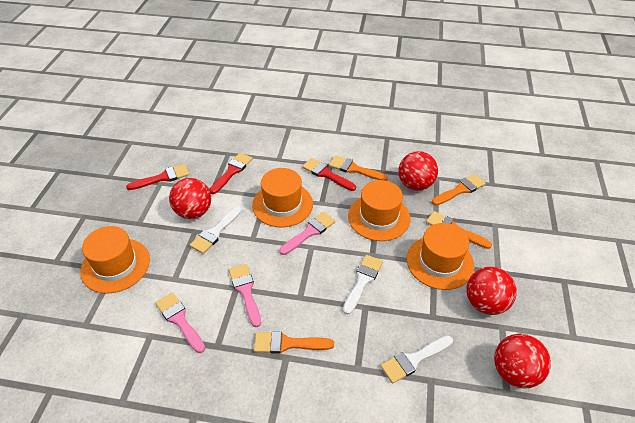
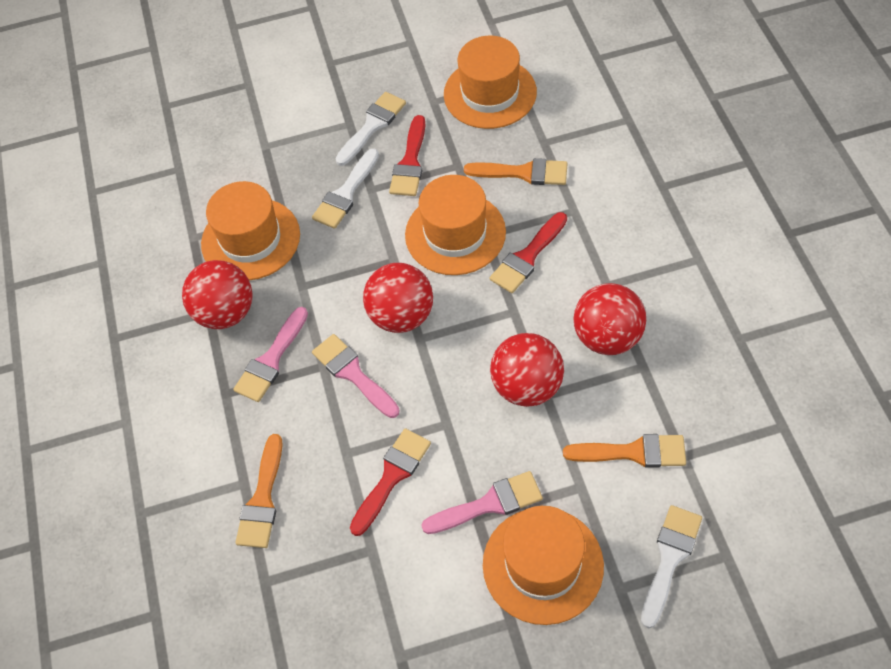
orange brush: [254,331,334,354] [329,155,388,181] [426,211,492,249] [432,174,486,206] = 4 -> [235,434,283,548] [464,158,567,185] [563,434,686,468] = 3

